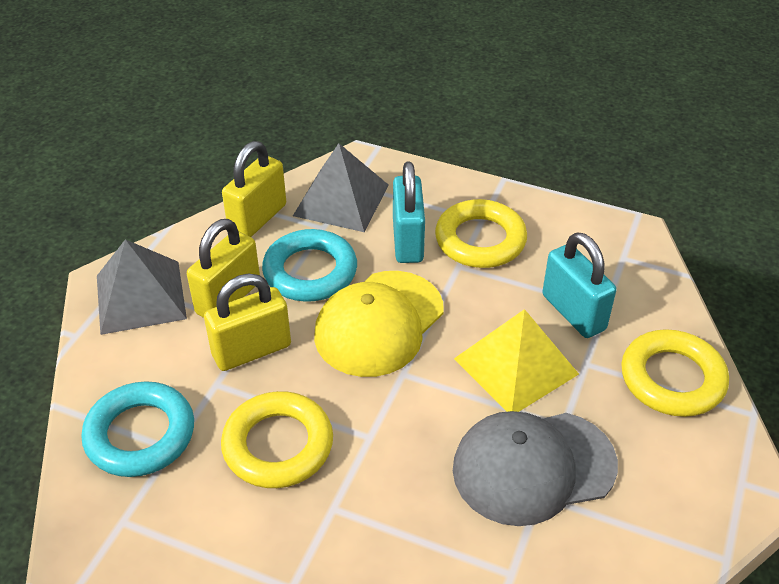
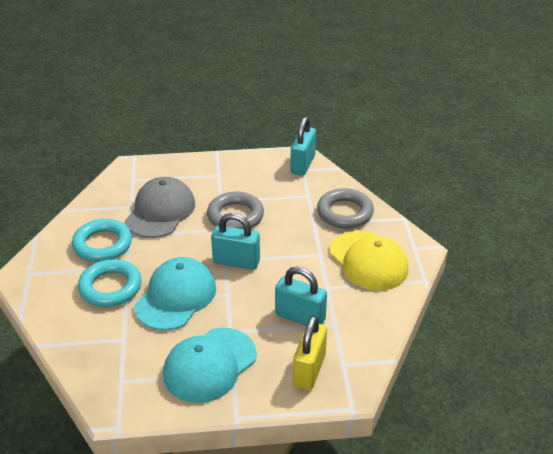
grey pyramid: [97,239,187,335] [293,143,389,232] = 2 -> none = 0
grey ring: none = 0 -> [207,192,264,229] [317,188,374,228] = 2
turquoise cap: none = 0 -> [134,257,216,331] [163,328,257,403] = 2
turquoise padlock: [393,162,425,263] [542,232,616,338] = 2 -> [211,213,260,270] [275,267,327,326] [290,117,316,175] = 3
yellow padlock: [187,219,260,318] [204,273,291,371] [222,141,286,237] = 3 -> [293,316,327,390] = 1
yellow pyramid: [454,309,579,412] = 1 -> none = 0
yellow ring: [221,391,333,488] [435,199,527,268] [621,329,729,417] = 3 -> none = 0

